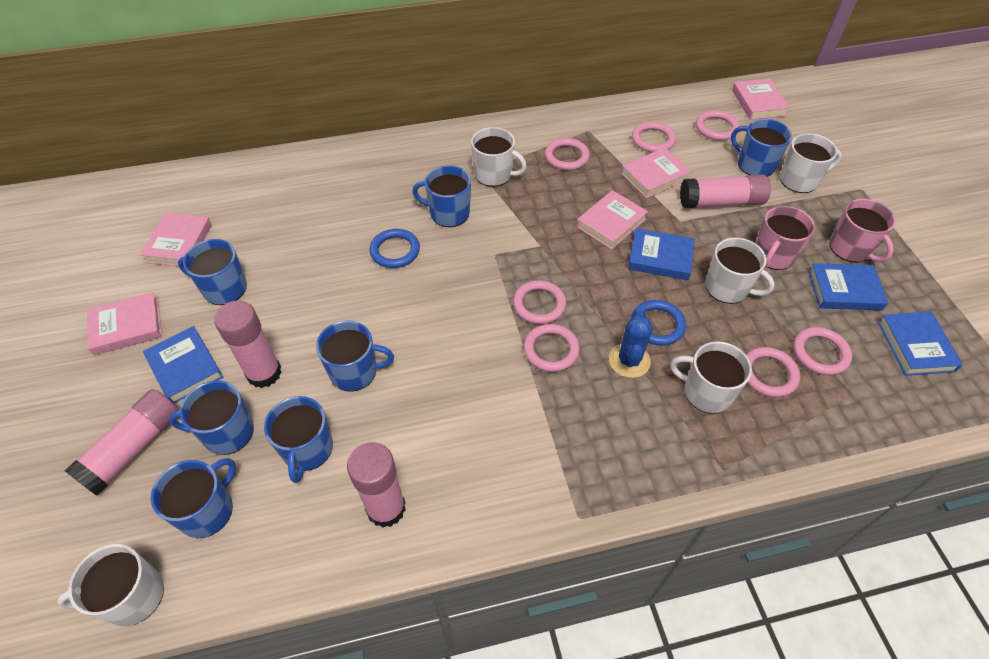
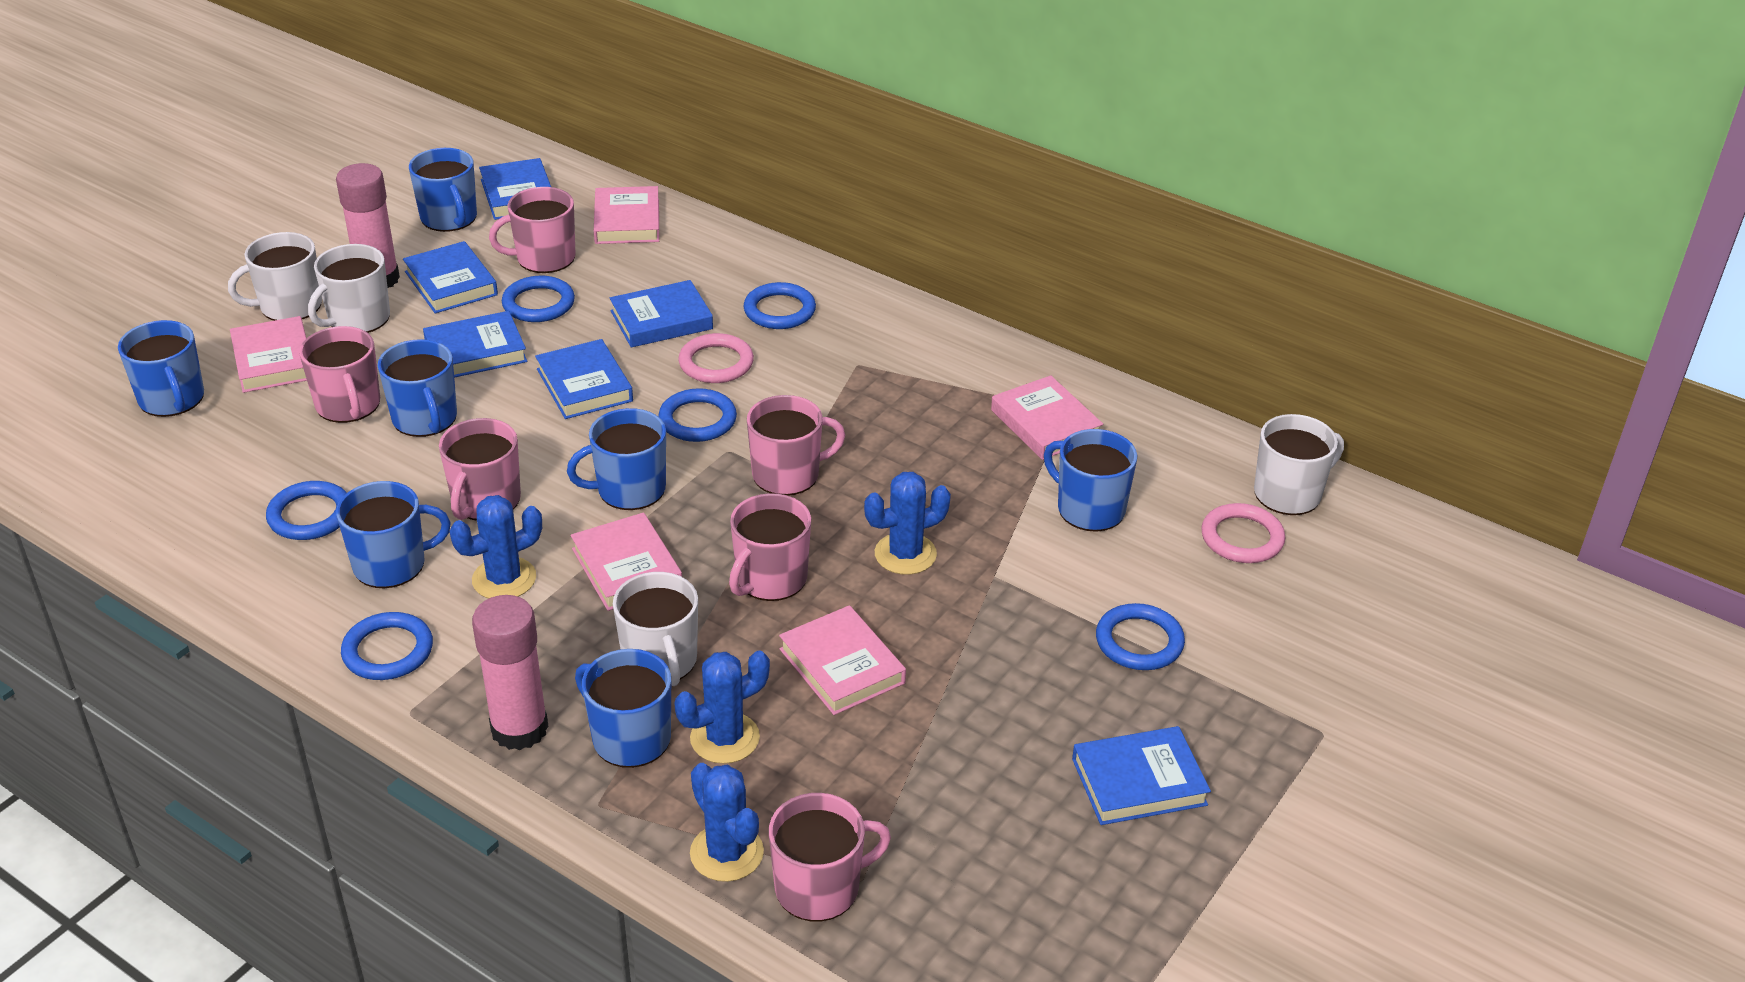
blue book: [143,326,223,404] [628,228,695,280] [808,263,888,310] [878,311,963,376] = 4 -> [403,241,498,313] [423,311,527,378] [479,158,551,220] [535,339,633,419] [610,280,713,348] [1072,726,1211,825] = 6
blue cactus: [609,309,653,378] = 1 -> [450,495,542,598] [674,651,770,764] [690,763,764,882] [864,472,951,575] = 4
blue ring: [370,229,420,268] [631,300,686,346] = 2 -> [266,481,347,540] [341,612,433,680] [502,276,575,322] [658,388,737,442] [743,282,816,329] [1096,603,1185,670] = 6
pink glue stick: [65,389,179,496] [214,301,282,388] [347,442,406,528] [680,174,771,208] = 4 -> [336,163,400,288] [472,595,549,750] = 2
pink mug: [755,206,815,270] [829,199,896,263] = 2 -> [299,326,380,423] [439,418,521,520] [489,187,575,273] [729,493,811,601] [747,395,845,496] [769,793,891,922] = 6
pink ring: [513,280,566,324] [524,324,580,372] [545,138,590,170] [632,122,676,153] [696,110,740,141] [746,347,800,397] [793,327,852,375] = 7 -> [678,333,754,383] [1201,503,1285,563] = 2
white mug: [57,544,164,626] [471,127,527,187] [670,341,752,414] [705,237,775,304] [780,133,842,193] = 5 -> [228,232,322,321] [308,244,390,333] [613,572,698,686] [1254,414,1344,515] = 4

